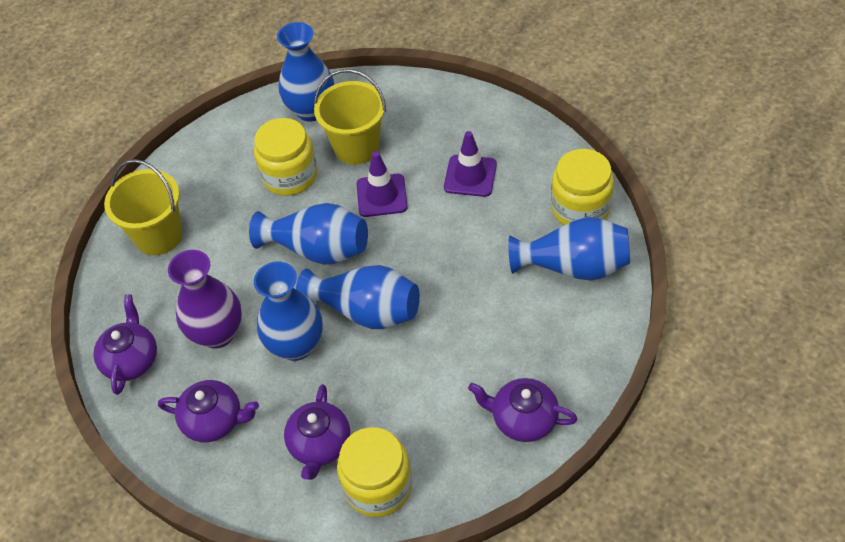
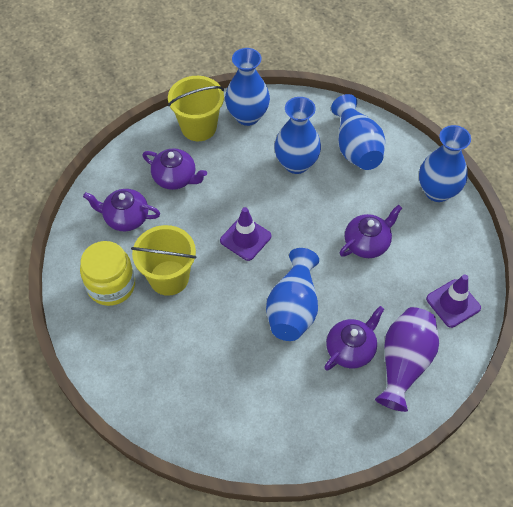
yellow jar: [254,118,317,196] [337,427,412,517] [551,149,614,225] = 3 -> [80,241,135,306] = 1

